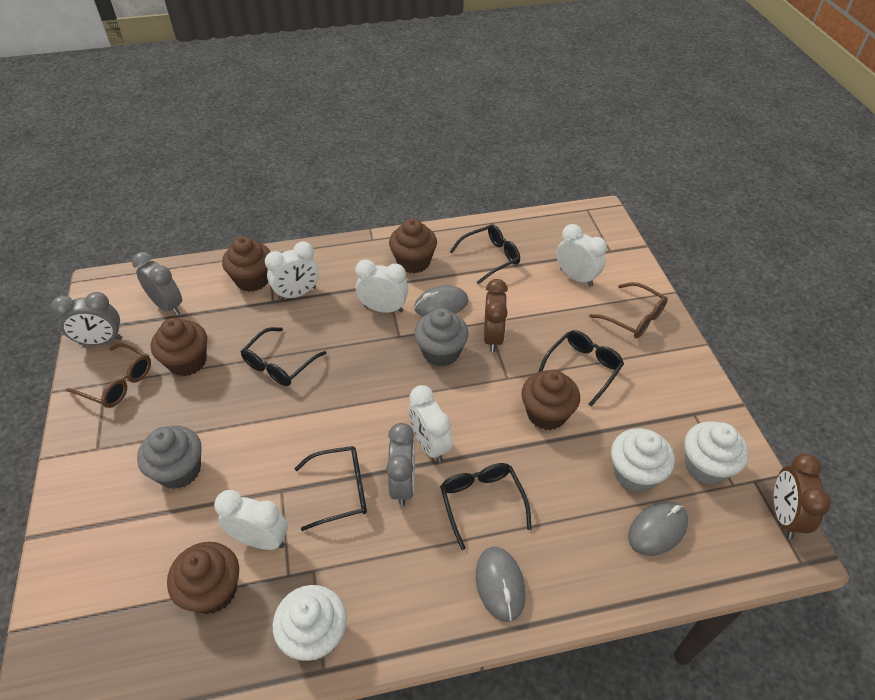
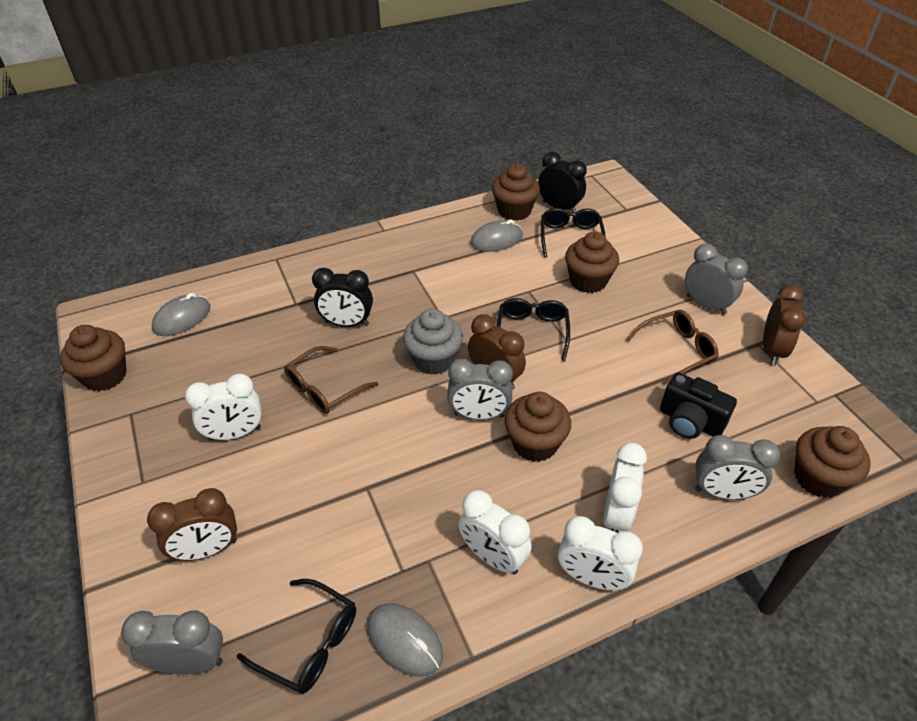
black camera: none = 0 -> [660,373,737,439] = 1
black clock: none = 0 -> [312,268,373,327] [538,152,587,213] = 2
black glasses: [240,327,326,386] [294,446,367,531] [440,463,532,550] [450,224,520,284] [538,330,624,406] = 5 -> [237,579,356,694] [497,298,570,361] [541,208,606,257] = 3
brown clock: [484,279,508,352] [774,454,831,539] = 2 -> [147,488,237,561] [468,314,526,390] [763,284,806,366] = 3
grey clock: [51,292,122,345] [132,252,182,316] [386,423,415,506] = 3 -> [121,610,223,675] [447,359,513,420] [685,244,748,315] [695,435,780,500] = 4
grey cupcake: [137,425,202,489] [414,308,469,366] = 2 -> [403,309,463,375] = 1
white clock: [214,490,288,550] [265,242,319,301] [355,259,408,313] [409,385,452,462] [556,224,607,287] = 5 -> [185,374,262,440] [458,490,532,574] [558,516,643,590] [603,443,647,533] = 4
white cupcake: [273,585,347,661] [611,428,675,492] [684,421,749,485] = 3 -> none = 0

